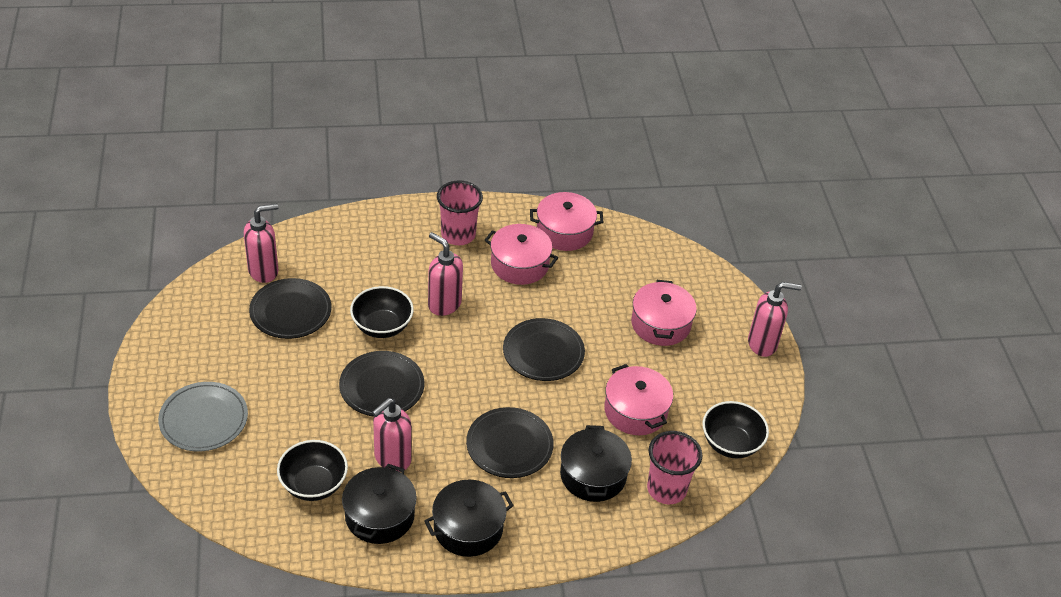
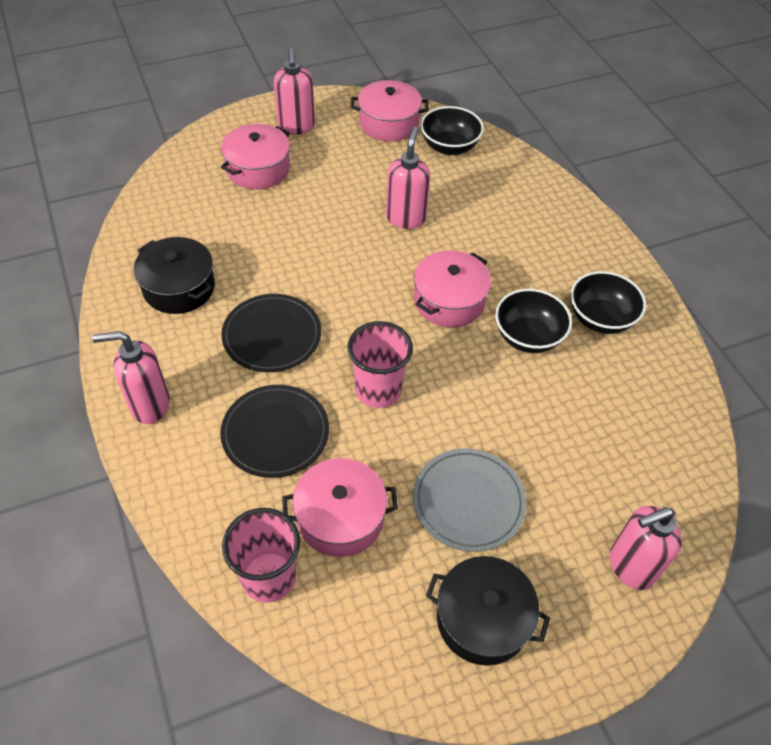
black plate: [249,278,331,339] [339,351,424,417] [466,407,554,478] [503,318,585,381] = 4 -> [220,385,329,478] [221,294,321,372] = 2
black pot: [342,464,417,544] [424,480,514,557] [560,425,632,502] = 3 -> [134,237,215,314] [426,556,550,666] = 2

